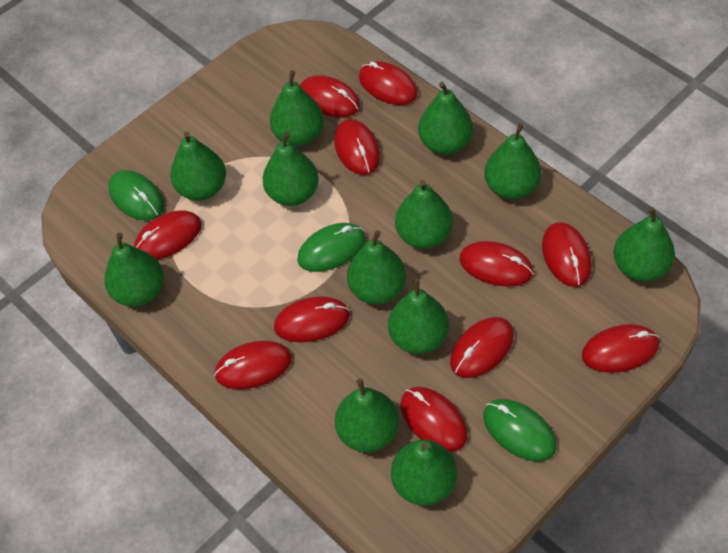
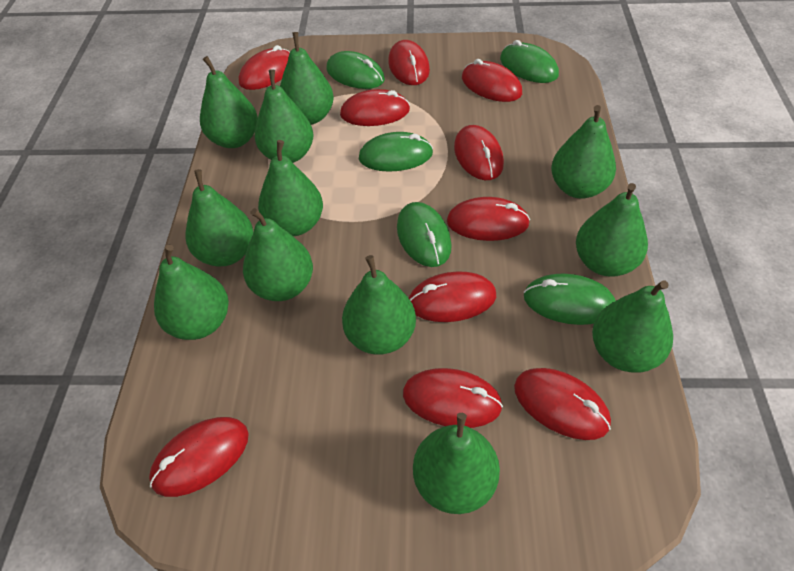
green mouse: [108,170,164,221] [297,223,366,272] [483,399,556,462] = 3 -> [326,51,385,89] [359,132,433,172] [397,202,452,267] [500,40,559,83] [524,274,616,325] = 5
red mouse: [134,210,202,259] [214,341,292,389] [274,297,350,342] [300,75,360,117] [334,119,380,175] [359,61,418,105] [400,387,468,452] [450,317,514,378] [459,241,533,287] [542,222,592,287] [582,324,659,373] = 11 -> [149,417,249,497] [239,45,290,90] [340,89,410,126] [388,40,430,85] [403,368,503,428] [409,271,496,322] [447,197,530,241] [454,125,504,180] [462,59,522,102] [514,368,611,440] = 10

